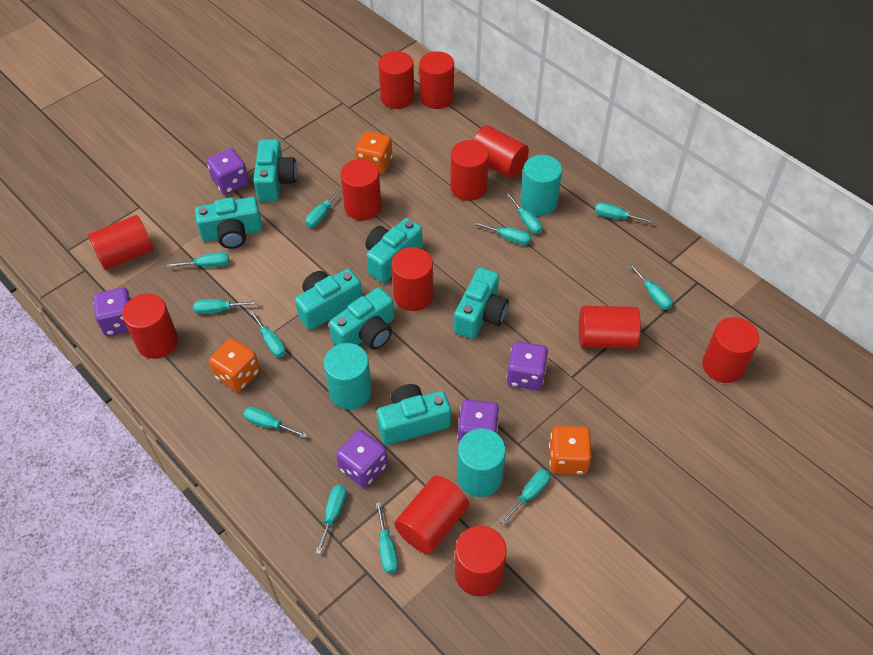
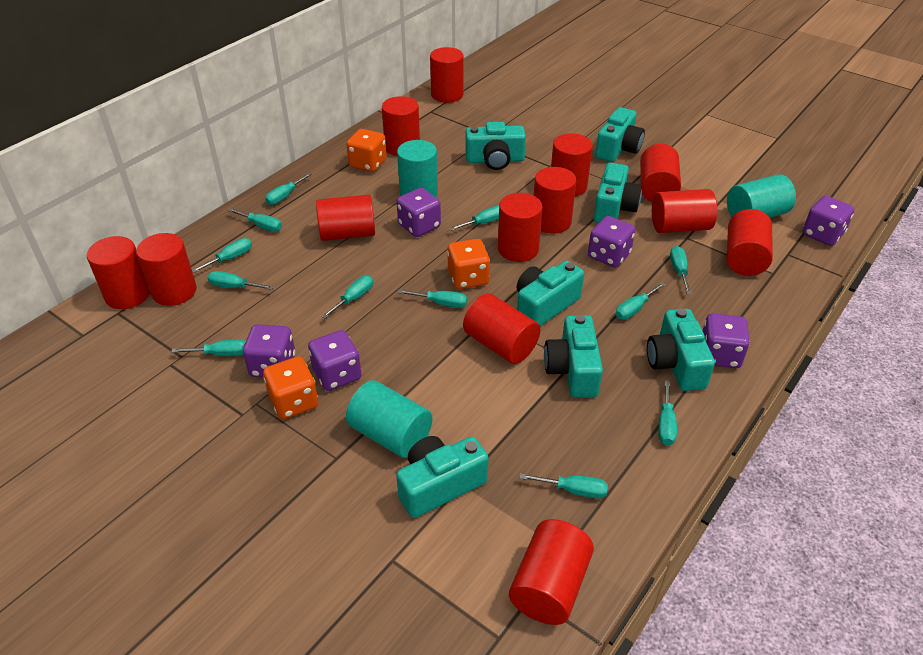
purple dice: [93,287,132,336] [207,148,249,195] [336,430,387,488] [457,400,499,443] [507,341,548,391] = 5 -> [243,324,295,378] [308,330,362,391] [397,188,441,237] [588,216,635,267] [703,313,750,368] [803,196,855,246] = 6
red cylinder: [88,215,153,270] [122,294,178,359] [340,159,381,220] [378,51,414,109] [391,247,433,311] [394,476,469,554] [419,51,454,109] [450,140,489,201] [455,526,507,596] [473,126,529,178] [579,306,641,349] [702,317,759,383] = 12 -> [87,236,150,309] [136,233,197,306] [316,195,375,241] [382,96,420,156] [430,47,464,103] [463,293,540,364] [498,193,543,262] [509,519,594,625] [533,167,577,233] [551,133,593,197] [640,144,681,202] [652,189,717,233] [727,209,773,276] = 13

